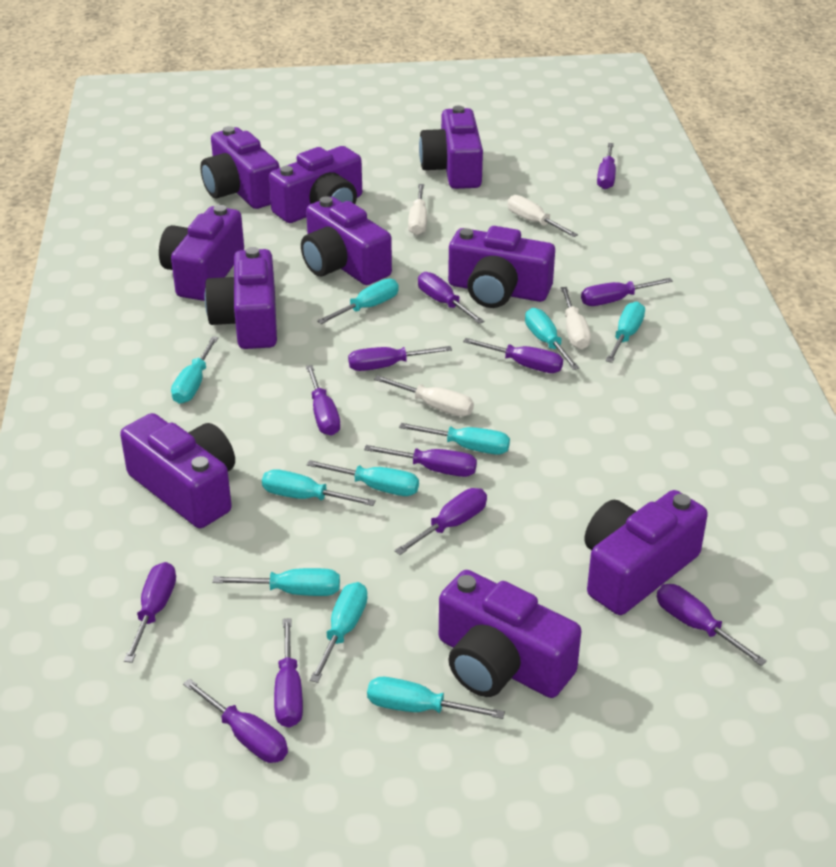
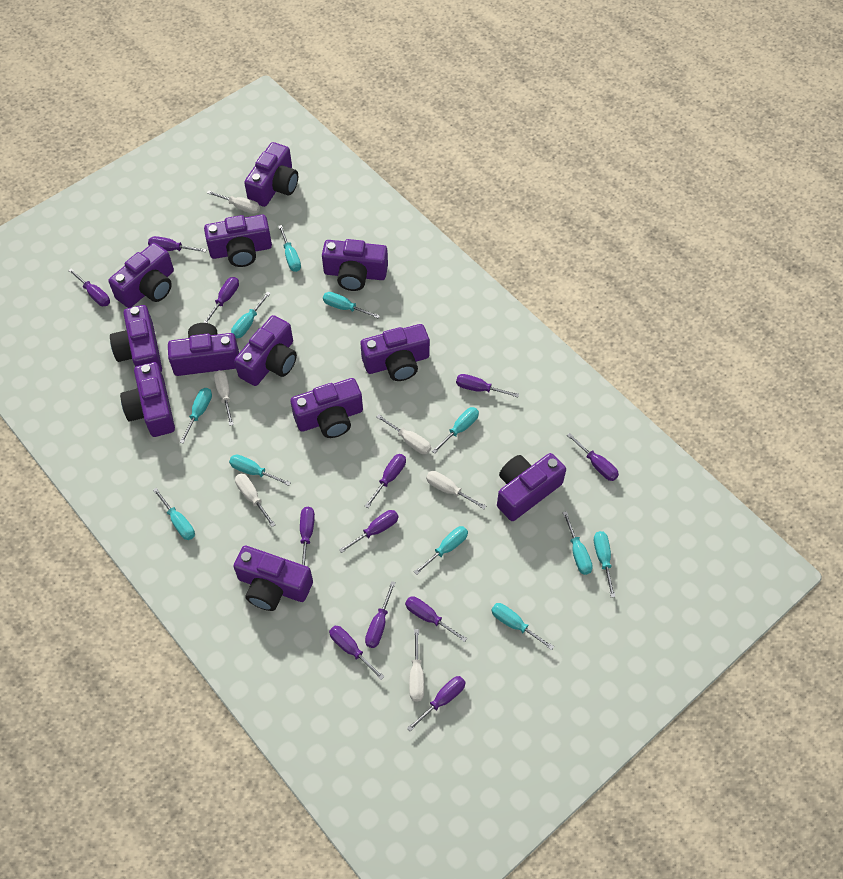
purple camera: [120,413,235,528] [159,205,244,301] [200,126,279,209] [205,247,277,349] [269,146,362,223] [301,196,392,285] [419,106,483,189] [439,570,581,698] [448,226,555,308] [585,490,708,615] = 10 -> [108,243,174,308] [110,305,162,372] [120,362,175,437] [168,323,239,376] [204,214,272,267] [233,546,313,611] [234,315,297,386] [244,142,298,207] [290,378,363,438] [322,239,388,291] [361,324,430,381] [497,453,566,521] = 12
turquoise screwdriver: [171,336,219,404] [213,568,340,596] [262,469,376,506] [307,460,419,496] [310,582,368,683] [317,279,399,324] [367,677,505,719] [399,423,510,455] [525,308,579,370] [606,301,645,363] = 10 -> [153,488,195,540] [180,388,212,444] [229,454,291,486] [231,292,271,338] [278,225,301,272] [323,292,380,318] [414,526,468,575] [432,407,479,454] [491,603,554,650] [563,511,593,575] [594,531,615,598] = 11
white screwdriver: [374,375,474,417] [408,184,427,235] [508,195,578,237] [561,287,591,349] = 4 -> [207,190,260,214] [214,370,234,426] [235,474,276,527] [377,415,431,454] [409,629,424,701] [426,471,486,509] = 6

